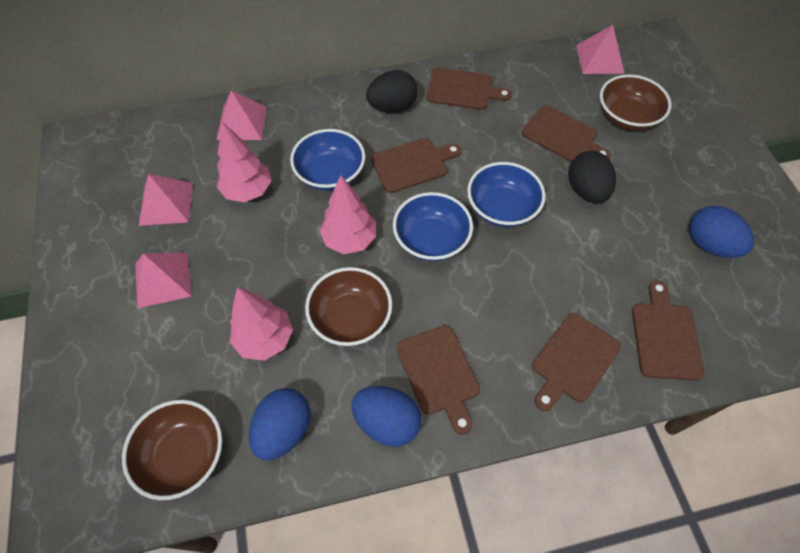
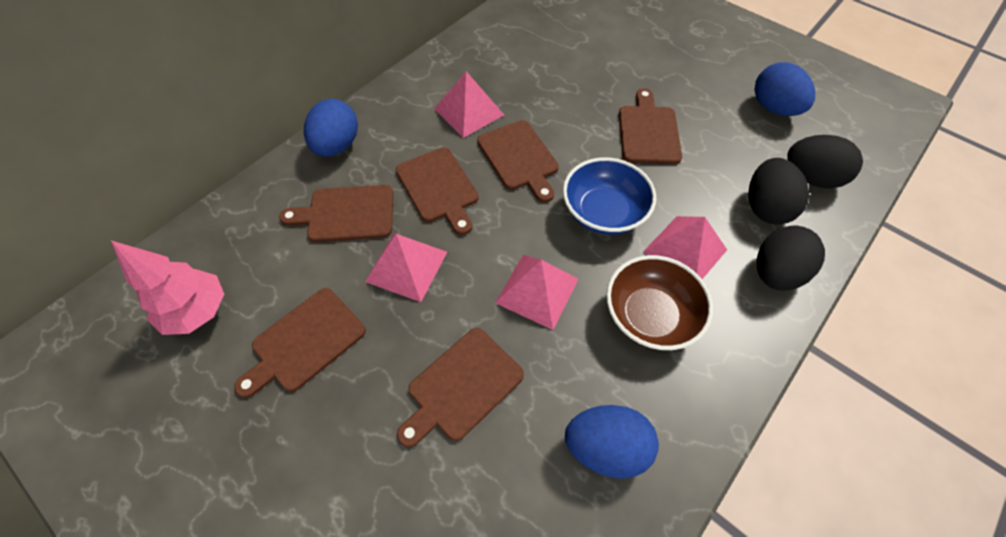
black egg: [366,70,418,113] [568,151,616,203] = 2 -> [748,158,809,224] [757,226,825,291] [787,135,863,189] = 3
blue bowl: [290,129,365,191] [393,192,473,261] [467,162,546,227] = 3 -> [563,157,656,235] = 1
brown bowl: [122,400,222,500] [305,267,392,346] [600,75,671,131] = 3 -> [606,255,713,350] = 1
pink tree: [217,122,271,202] [230,287,293,361] [320,175,376,254] = 3 -> [111,241,224,335] = 1

